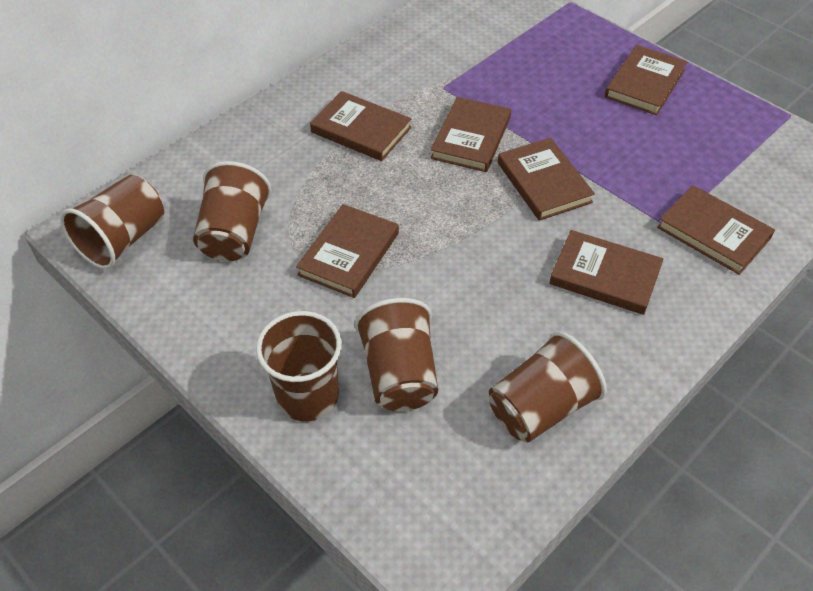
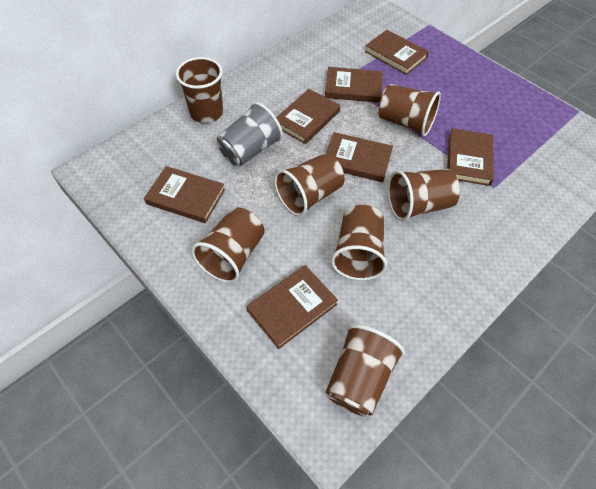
brown cup: [60,175,164,269] [193,161,272,261] [256,311,342,421] [355,298,438,411] [489,331,607,443] = 5 -> [176,57,223,123] [191,207,265,283] [274,153,344,216] [326,324,405,417] [331,205,387,280] [378,84,441,136] [388,169,460,221] = 7
grey cup: none = 0 -> [217,102,283,167] = 1

